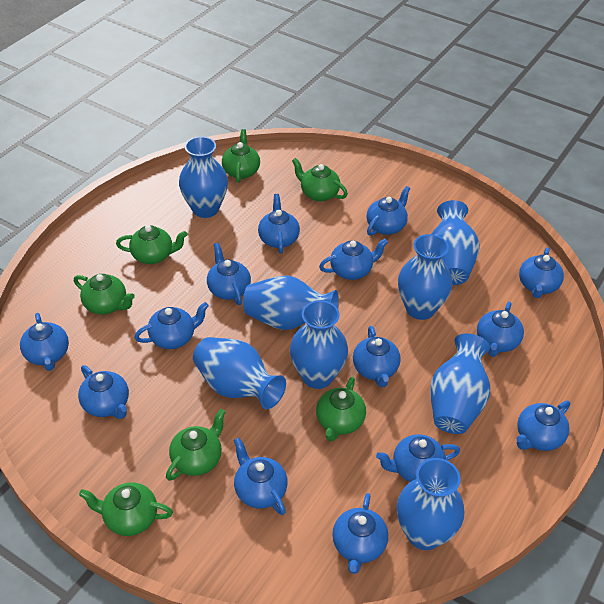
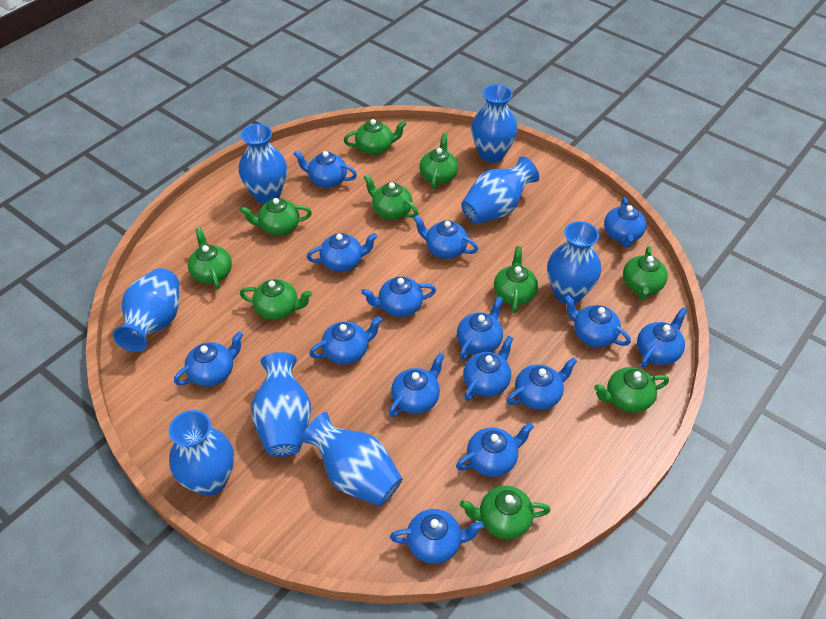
blue teapot: [20,313,69,371] [78,365,129,419] [134,302,209,349] [207,243,251,305] [234,438,288,515] [258,194,300,254] [319,238,388,280] [332,493,388,574] [353,326,401,387] [367,186,410,236] [376,434,460,482] [477,302,524,357] [517,401,570,451] [519,247,564,298] = 14 -> [174,331,243,386] [294,150,357,188] [307,233,377,272] [309,316,382,365] [361,277,436,317] [389,353,444,417] [390,509,484,564] [413,215,478,259] [456,422,534,477] [457,296,503,359] [463,336,513,401] [507,357,577,410] [564,295,631,347] [604,197,646,248] [637,307,687,368] = 15
green teapot: [74,274,135,315] [79,483,173,536] [116,225,187,264] [166,409,226,481] [222,129,260,183] [292,158,348,201] [316,377,366,441] = 7 -> [188,228,232,290] [240,198,312,235] [240,279,312,320] [344,119,406,155] [364,174,418,220] [419,134,458,189] [460,486,551,539] [494,246,538,313] [594,367,669,413] [623,246,668,300] = 10

